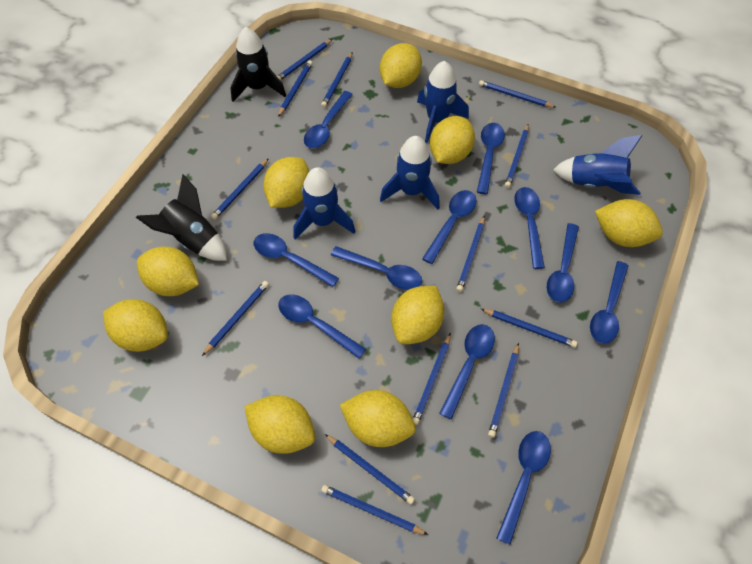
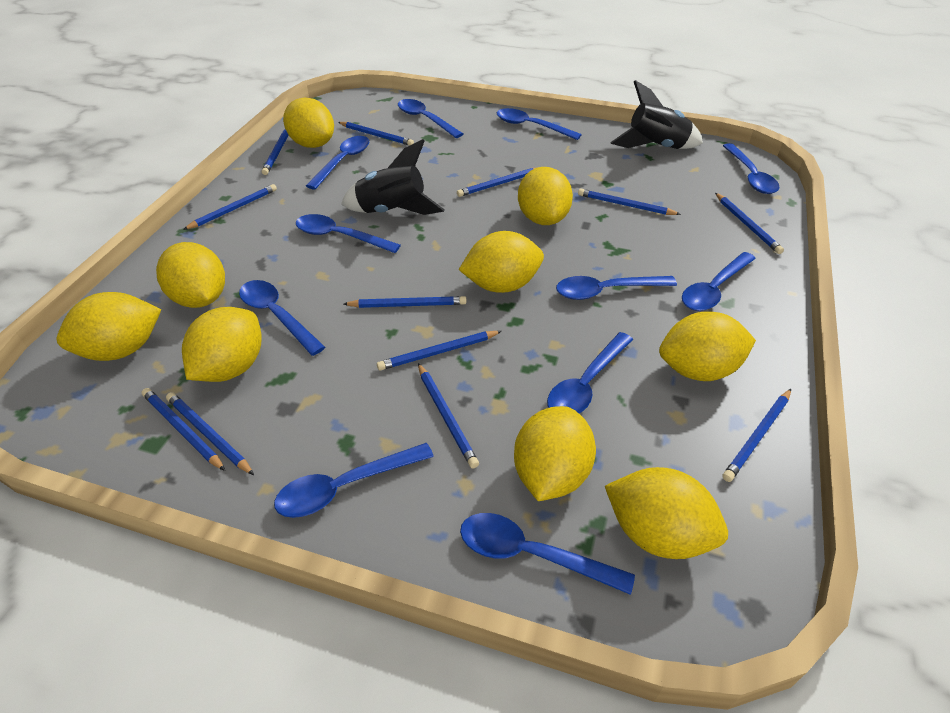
blue pencil: [202,281,269,356] [211,158,269,220] [277,39,332,81] [278,60,313,117] [321,53,352,108] [321,485,428,535] [325,434,415,504] [413,333,451,425] [456,215,485,292] [479,80,556,108] [481,309,577,348] [488,343,519,438] [505,124,529,188] = 13 -> [142,388,225,471] [166,392,254,475] [183,184,277,230] [262,129,289,175] [338,122,414,146] [344,296,467,308] [377,331,502,371] [418,363,479,468] [457,168,535,197] [578,189,681,215] [715,193,784,254] [723,389,791,482] = 12
blue rocket: [294,167,355,240] [380,136,440,209] [417,61,469,143] [553,135,642,195] = 4 -> none = 0

